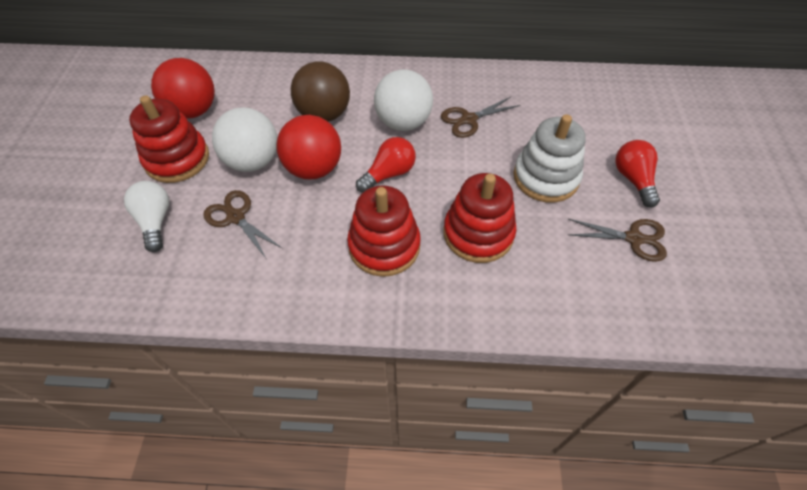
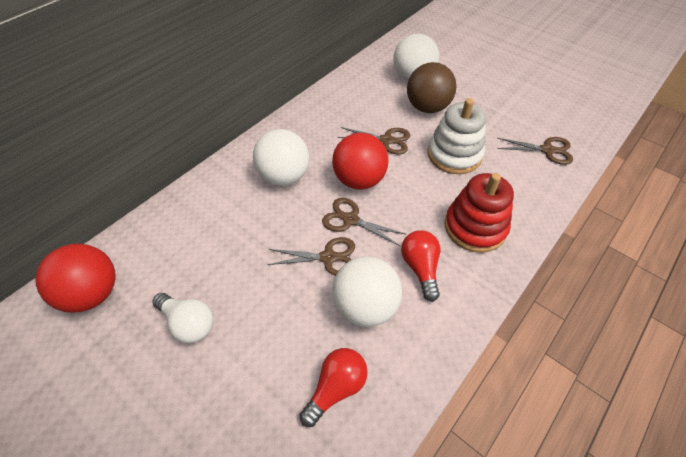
brown scissors: [203,190,283,258] [441,97,520,138] [568,219,667,262] = 3 -> [267,237,355,276] [322,198,407,246] [338,127,410,154] [497,137,573,165] = 4
red stacking toy: [129,95,209,183] [347,186,421,277] [443,173,516,263] = 3 -> [444,173,514,253] = 1
white ball: [212,107,277,172] [374,69,433,131] = 2 -> [253,129,309,186] [332,256,402,327] [393,34,439,81] = 3

